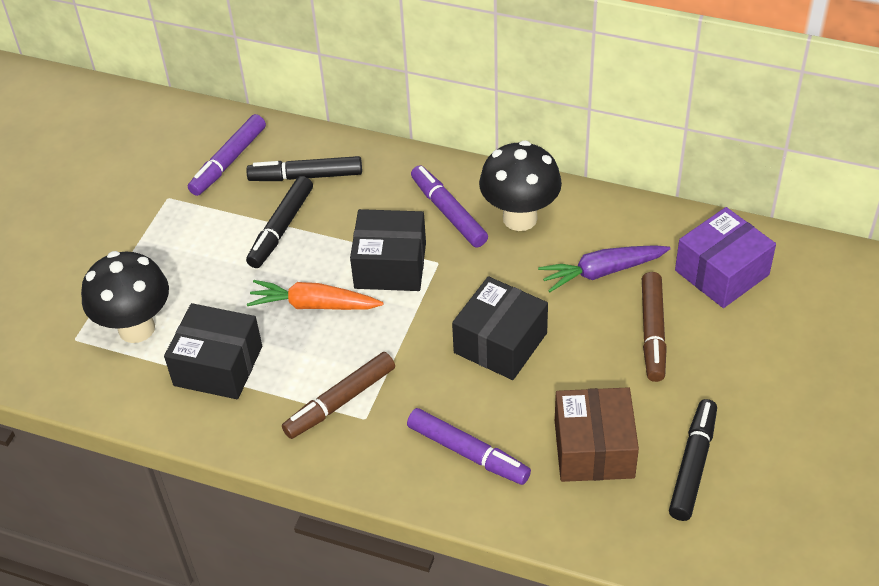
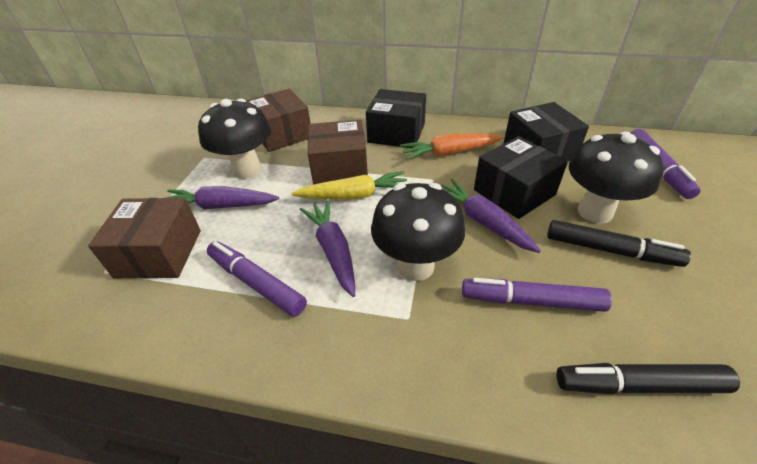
black marker: [246,156,362,181] [246,176,313,268] [669,399,717,521] = 3 -> [547,220,691,267] [556,363,740,395] = 2
black mushroom: [81,251,169,343] [479,140,562,231] = 2 -> [198,98,271,179] [371,183,465,281] [569,132,663,224] = 3
brown box: [555,387,639,482] = 1 -> [88,198,201,279] [246,89,311,152] [308,120,368,185] = 3
brown marker: [282,352,395,439] [642,272,667,382] = 2 -> none = 0
purple box: [675,207,776,308] = 1 -> none = 0
purple carrot: [538,245,671,292] = 1 -> [166,186,279,210] [300,200,355,297] [441,179,541,253] = 3
yellow carrot: none = 0 -> [291,171,407,199] = 1

